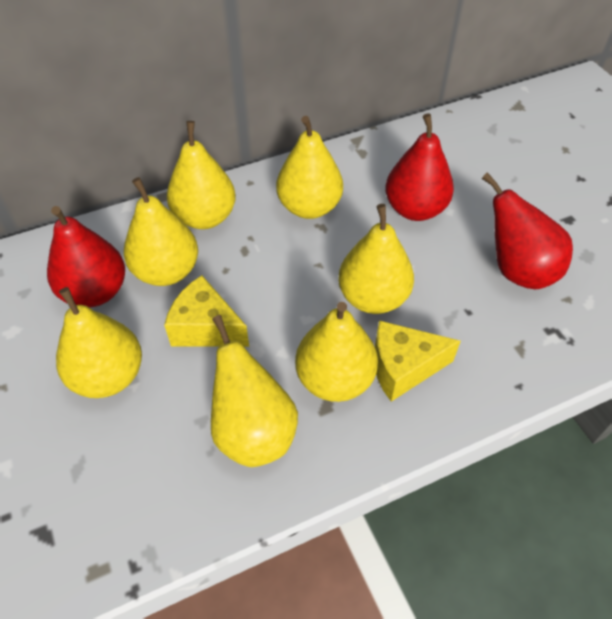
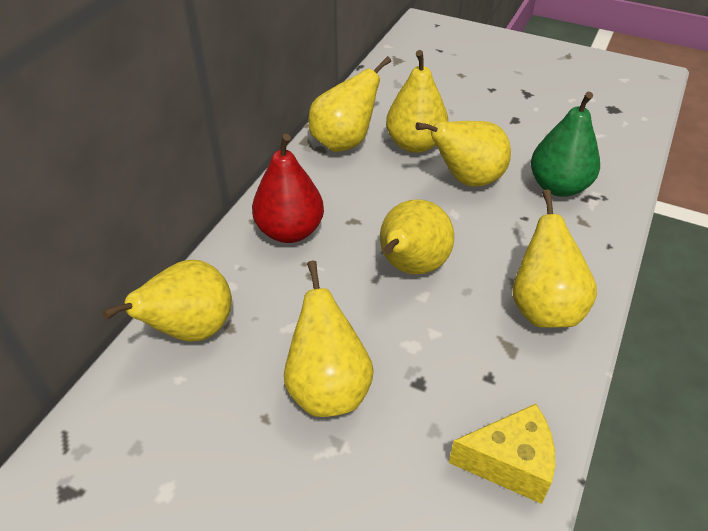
green pear: none = 0 -> [531,92,600,197] = 1
red pear: [47,206,125,308] [385,113,454,221] [482,172,573,289] = 3 -> [252,134,324,243] = 1
yellow cheese: [164,275,249,347] [375,320,461,402] = 2 -> [449,404,555,504] = 1

